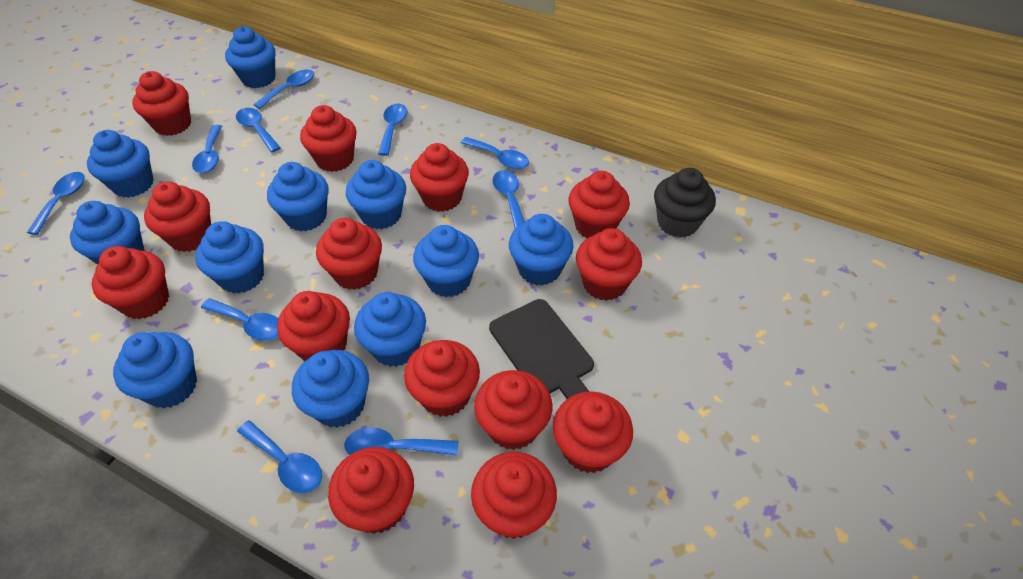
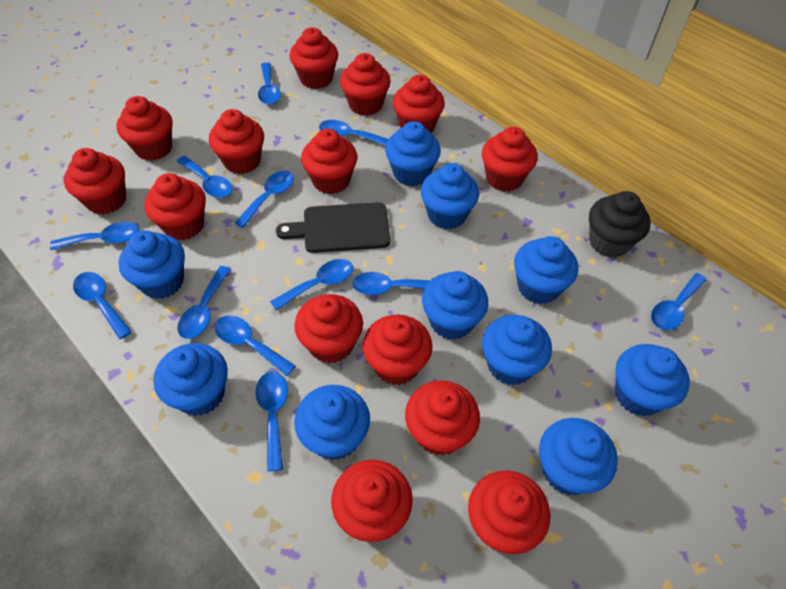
blue cupcake: [70,201,145,265] [87,130,154,198] [113,332,197,408] [195,221,264,293] [225,26,276,88] [267,162,329,231] [292,350,369,428] [346,160,406,229] [354,292,426,367] [413,225,479,297] [509,214,573,286] = 11 -> [119,230,185,299] [153,343,228,416] [294,385,370,461] [385,121,441,186] [421,163,479,229] [422,271,488,340] [482,315,552,385] [514,236,578,304] [539,418,618,495] [615,344,690,416] = 10
blue spoon: [27,172,85,235] [192,125,222,173] [201,298,278,341] [236,108,281,152] [237,420,322,493] [253,70,314,109] [344,427,458,456] [378,104,407,156] [461,137,529,169] [492,170,525,229] = 10 -> [50,222,139,250] [73,272,132,339] [176,156,232,198] [177,266,231,339] [214,315,296,376] [235,171,294,228] [255,371,288,472] [258,62,281,105] [270,259,353,311] [319,120,388,146] [352,272,431,295] [651,273,707,330] = 12

